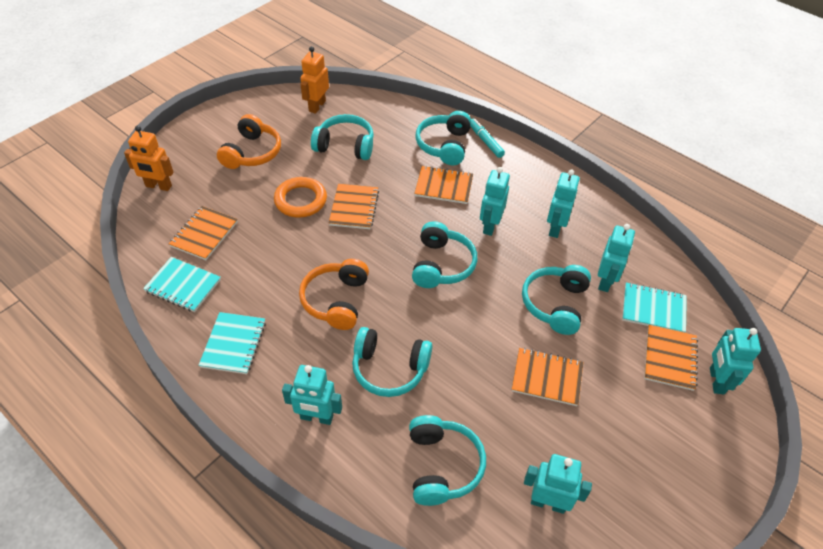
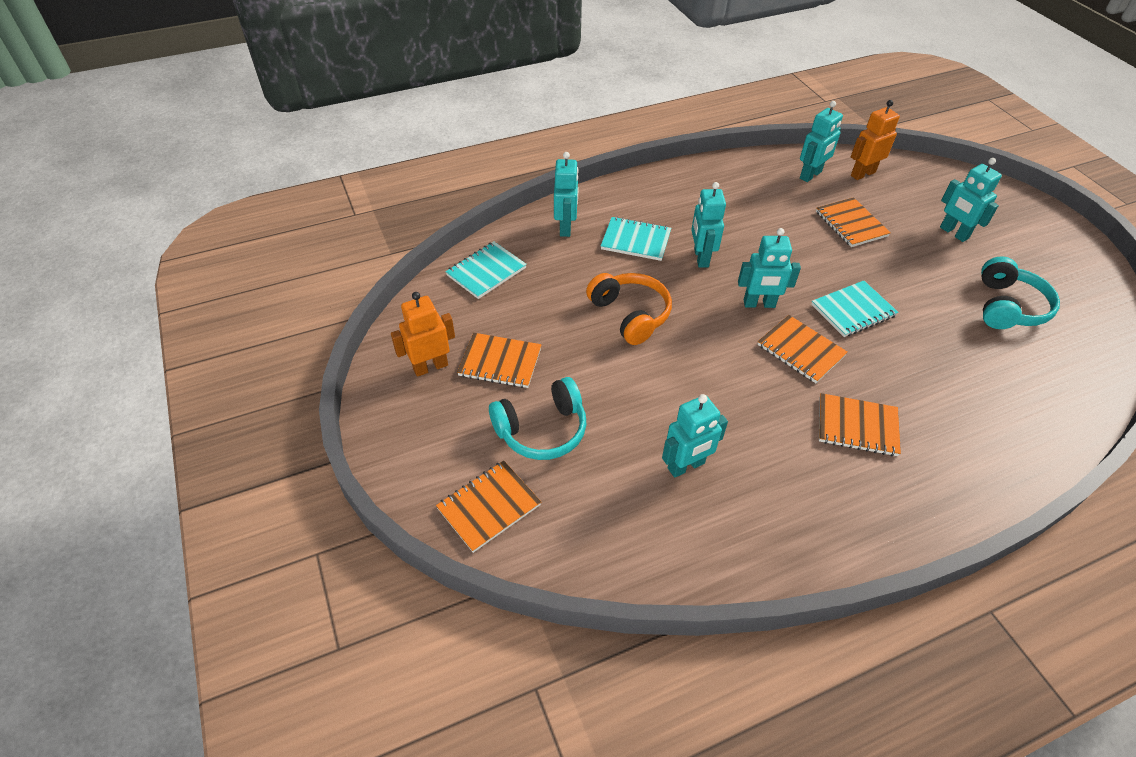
orange headphones: [217,114,281,169] [299,259,369,330] = 2 -> [586,273,672,345] = 1
orange ring: [274,177,327,218] = 1 -> none = 0
turquoise headphones: [311,114,374,160] [352,327,432,397] [409,415,486,506] [412,221,477,288] [415,111,471,165] [522,265,591,335] = 6 -> [489,377,586,460] [981,256,1060,329] = 2
turquoise marker: [471,119,505,158] = 1 -> none = 0

